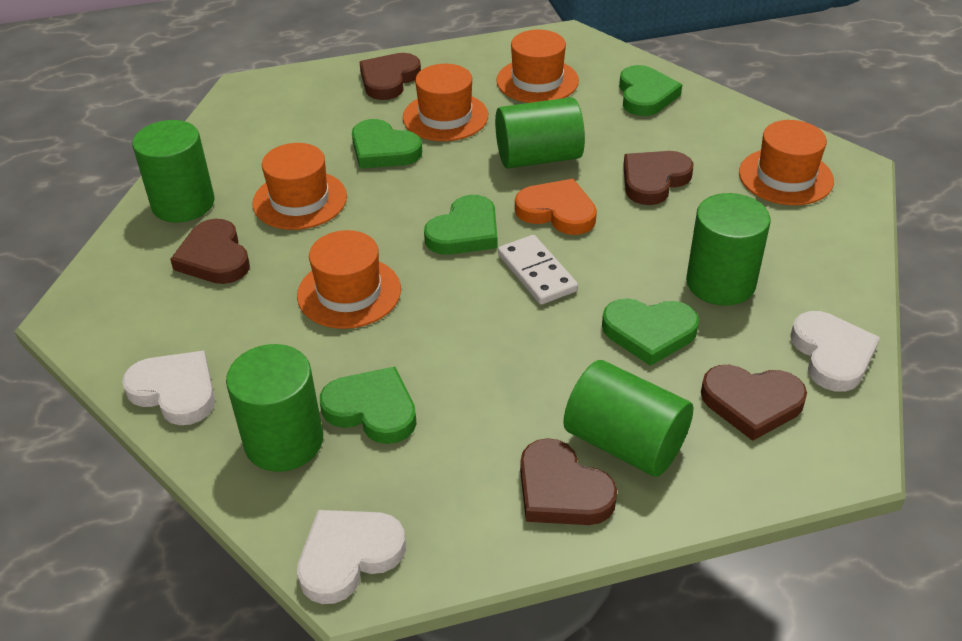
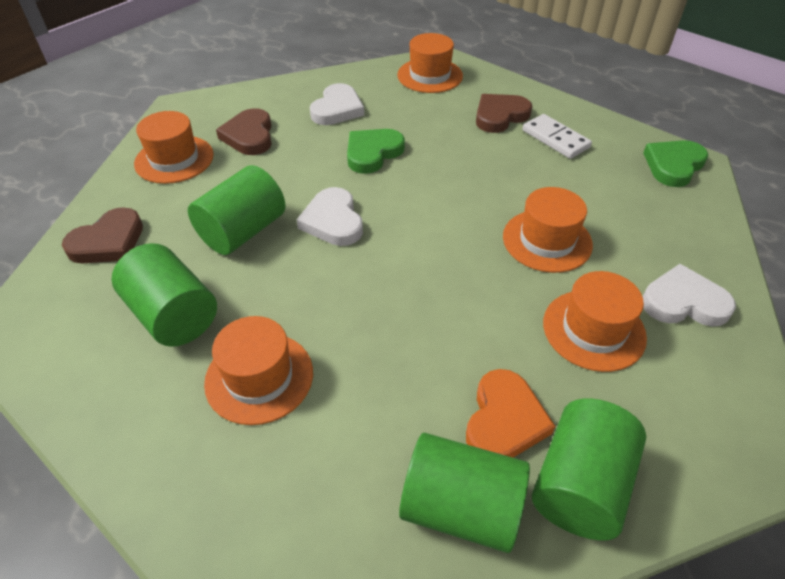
brown heart: [170,219,250,284] [359,53,421,100] [520,438,617,525] [623,151,693,205] [701,365,807,441] = 5 -> [62,207,143,264] [216,108,272,155] [476,94,532,133] = 3
green cylinder: [132,120,215,222] [226,344,323,472] [495,97,585,169] [563,360,693,477] [686,193,771,306] = 5 -> [112,243,217,347] [188,165,286,255] [399,433,530,553] [532,398,646,541] = 4
green heart: [320,367,417,444] [352,119,422,169] [424,195,497,255] [602,298,699,366] [619,65,682,116] = 5 -> [347,129,405,174] [643,140,708,187] = 2

